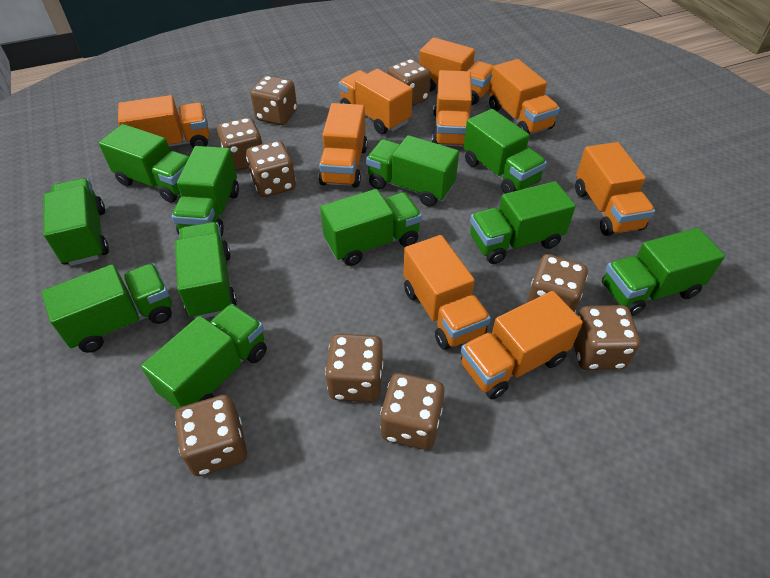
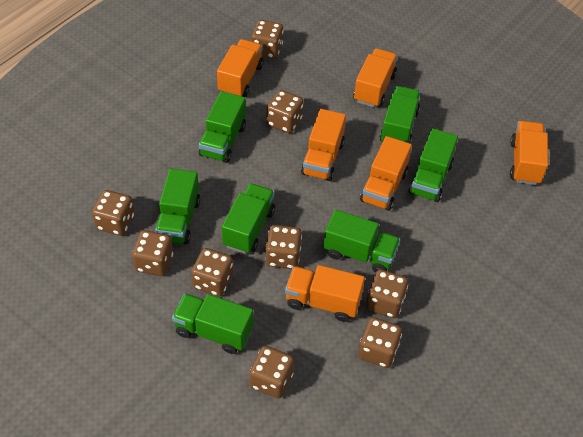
green truck: [42,263,172,353] [43,178,109,266] [99,124,189,203] [141,304,267,409] [172,146,239,236] [175,222,237,318] [320,189,422,266] [366,135,459,207] [463,109,547,194] [470,181,576,264] [602,228,725,316] = 11 -> [155,168,200,245] [172,294,253,354] [199,91,246,163] [222,183,275,254] [324,210,400,273] [380,86,420,144] [408,128,458,202] = 7
orange truck: [118,95,209,148] [318,103,368,188] [339,69,413,134] [403,235,491,350] [419,37,493,105] [432,70,472,146] [461,291,583,399] [489,59,560,134] [575,142,655,236] = 9 -> [217,39,264,97] [285,265,365,322] [301,109,346,181] [354,48,398,107] [360,136,412,211] [510,121,548,185] = 6

